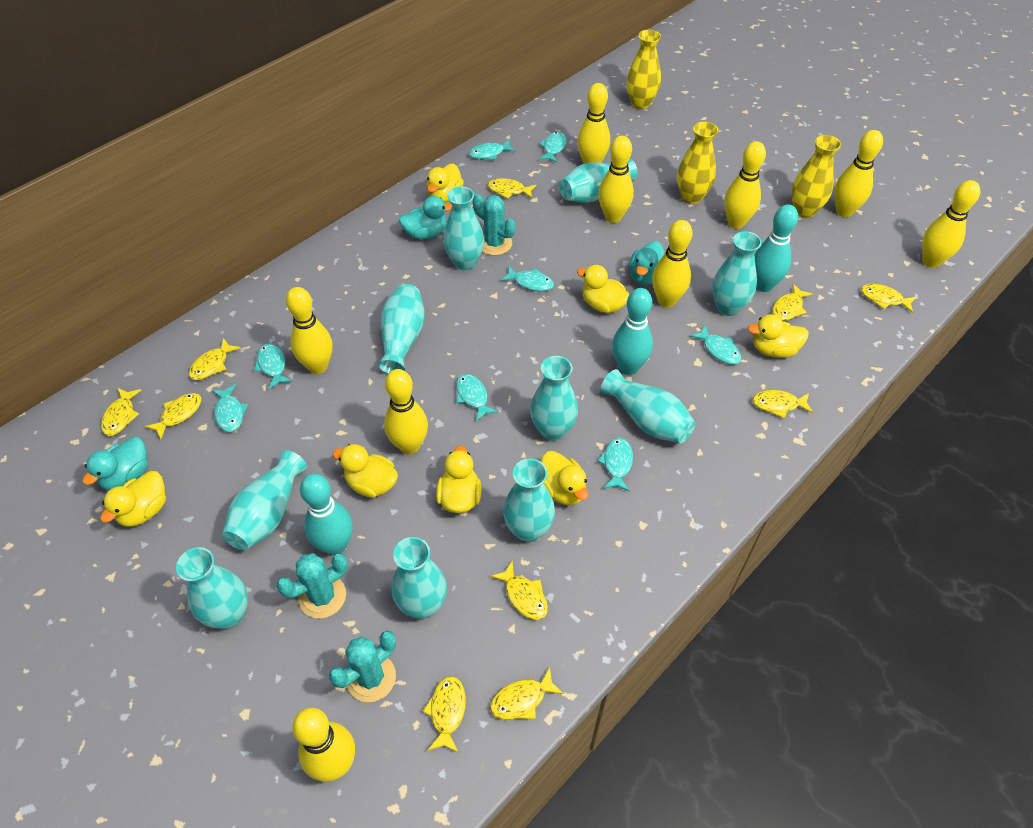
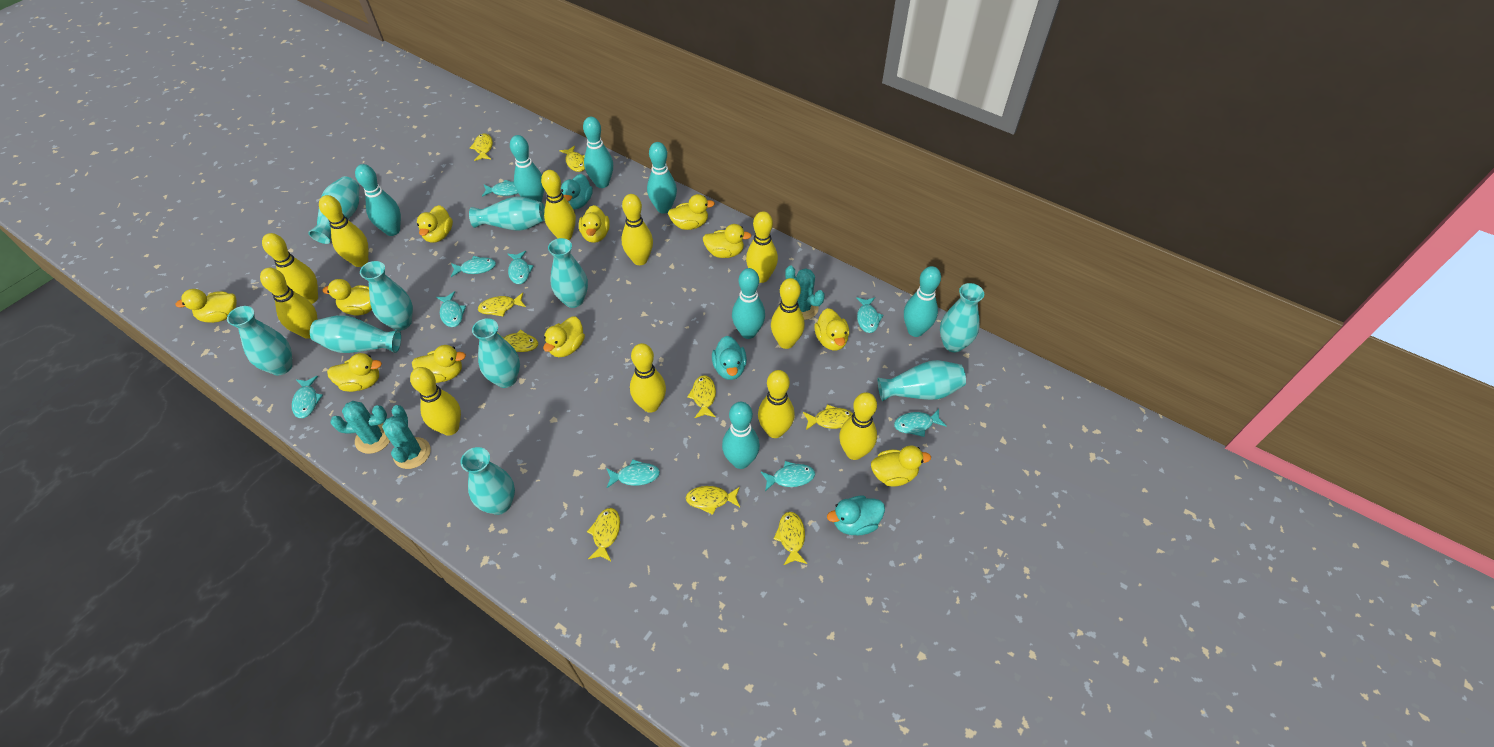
turquoise bowling pin: [300,473,353,555] [612,288,653,375] [754,204,798,292] = 3 -> [355,164,401,236] [510,135,544,202] [583,117,613,188] [647,142,677,214] [722,402,760,469] [732,268,765,339] [904,266,941,337] = 7
turquoise fish: [212,384,248,432] [254,344,292,389] [456,374,498,421] [469,140,516,160] [501,266,554,291] [539,132,566,163] [597,437,633,491] [690,325,741,364] = 8 -> [292,376,323,418] [436,291,466,327] [451,256,496,277] [482,180,518,197] [508,251,534,284] [606,459,660,488] [761,461,815,491] [856,297,883,333] [894,409,946,437] = 9
yellow bowling pin: [286,287,332,374] [292,708,355,782] [384,369,428,454] [577,83,610,164] [598,136,634,223] [652,220,693,307] [724,141,766,229] [835,130,883,217] [922,180,980,268] = 9 -> [260,268,318,339] [262,233,318,304] [319,195,368,267] [410,367,461,436] [541,170,576,240] [621,194,653,265] [630,343,666,413] [746,211,778,283] [758,370,795,438] [771,278,805,349] [839,392,877,460] = 11
yellow duck: [100,471,166,527] [332,444,398,498] [427,163,464,203] [436,446,481,513] [541,451,589,505] [577,265,629,313] [748,314,809,358] = 7 -> [175,289,237,323] [322,279,372,316] [327,353,382,392] [412,345,466,383] [417,205,453,243] [543,317,585,357] [579,205,610,243] [668,194,715,230] [703,224,752,258] [814,308,849,351] [871,446,931,486] = 11
yellow fish: [101,388,141,436] [144,393,201,439] [189,338,241,380] [423,676,466,753] [488,178,536,199] [490,560,548,620] [490,667,564,720] [752,390,813,418] [772,284,813,321] [861,284,917,313] = 10 -> [470,133,493,161] [478,293,526,316] [497,330,538,352] [560,145,585,172] [587,508,620,561] [686,486,740,515] [687,375,716,418] [773,512,807,565] [803,404,853,430] = 9
yellow vase: [626,30,661,109] [677,122,718,204] [792,135,841,218] = 3 -> none = 0

